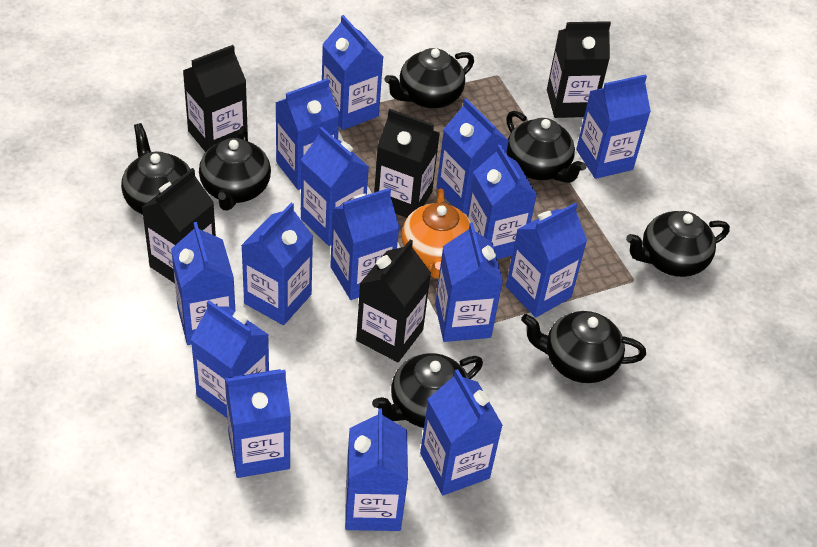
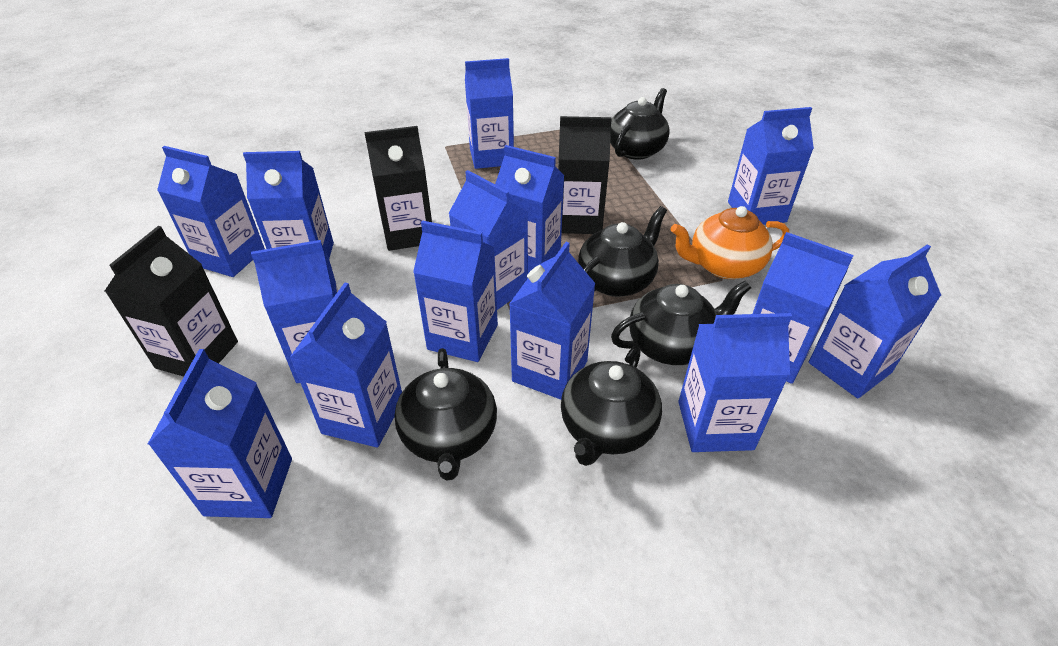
black carton: [141,168,216,283] [183,45,248,152] [356,240,431,362] [374,109,440,218] [547,21,611,118] = 5 -> [105,226,238,377] [364,126,432,251] [558,116,612,234] = 3
black teapot: [121,123,190,215] [199,126,271,211] [372,353,483,428] [384,48,474,109] [506,111,587,183] [521,311,646,383] [626,211,730,277] = 7 -> [394,348,497,481] [561,346,662,466] [578,206,667,297] [610,88,670,160] [611,280,751,365] = 5
blue carton: [171,222,235,345] [190,300,269,418] [225,369,291,478] [241,203,313,325] [275,78,340,190] [301,127,369,246] [322,15,383,130] [330,188,399,300] [345,408,408,531] [420,369,503,495] [435,223,503,342] [436,99,509,215] [467,145,537,259] [506,202,587,318] [576,74,651,179] = 15 -> [148,349,292,518] [157,146,265,277] [243,151,334,258] [251,240,338,383] [289,283,402,447] [413,220,498,362] [448,170,528,310] [465,58,514,169] [495,145,564,273] [509,242,596,400] [678,313,792,452] [728,107,814,225] [752,232,854,384] [809,245,941,398] = 14

